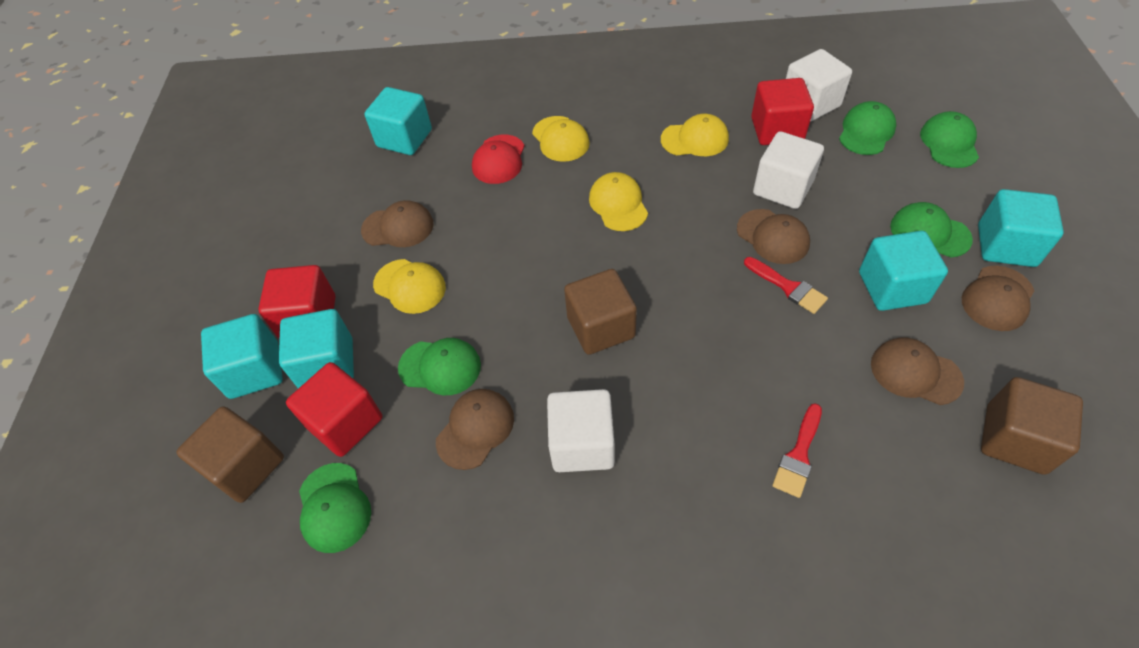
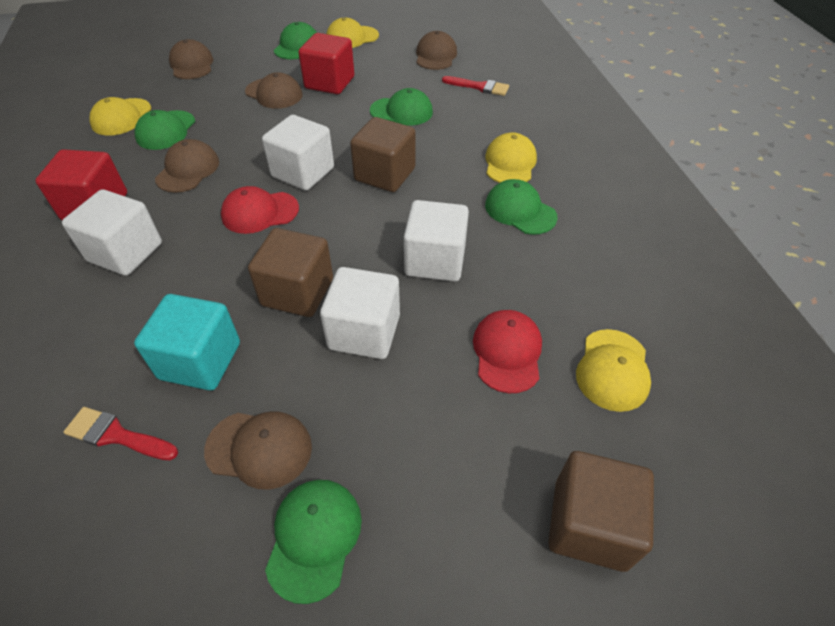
red cap: [472,135,524,184] = 1 -> [221,186,299,234] [473,310,542,393] = 2
red cube: [258,265,336,339] [286,362,382,457] [751,78,814,145] = 3 -> [35,149,127,220] [299,33,354,94] = 2
turquoise cube: [201,314,283,399] [279,309,354,389] [364,87,432,155] [859,231,948,311] [978,189,1064,267] = 5 -> [134,294,240,391] = 1
white cube: [547,389,615,472] [753,131,824,209] [786,49,852,121] = 3 -> [62,189,162,276] [262,115,334,191] [320,267,400,359] [404,200,469,282] = 4

